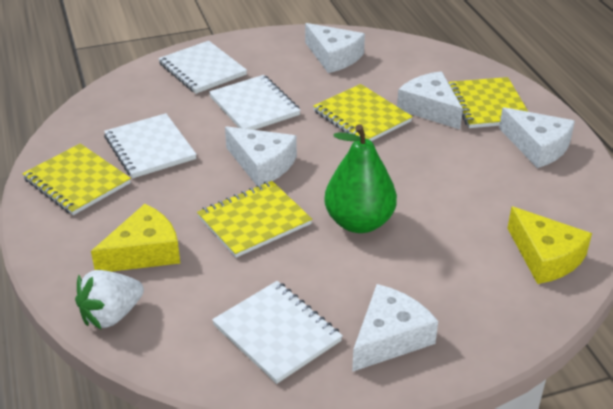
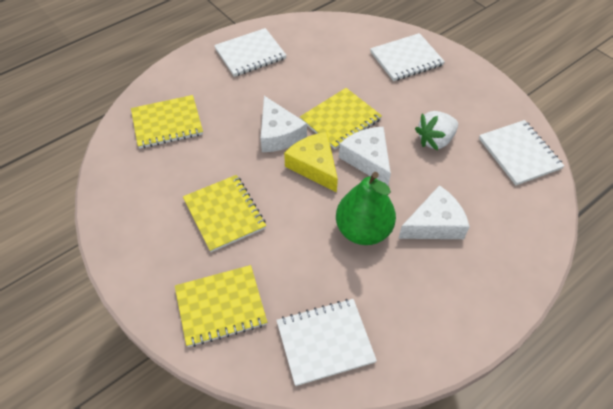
white cheese: [225,126,297,185] [305,23,365,73] [352,284,438,372] [397,71,463,129] [499,107,575,168] = 5 -> [261,96,307,152] [339,127,391,185] [398,185,470,239] = 3
yellow cheese: [91,204,180,272] [507,206,592,284] = 2 -> [284,132,338,192] = 1

